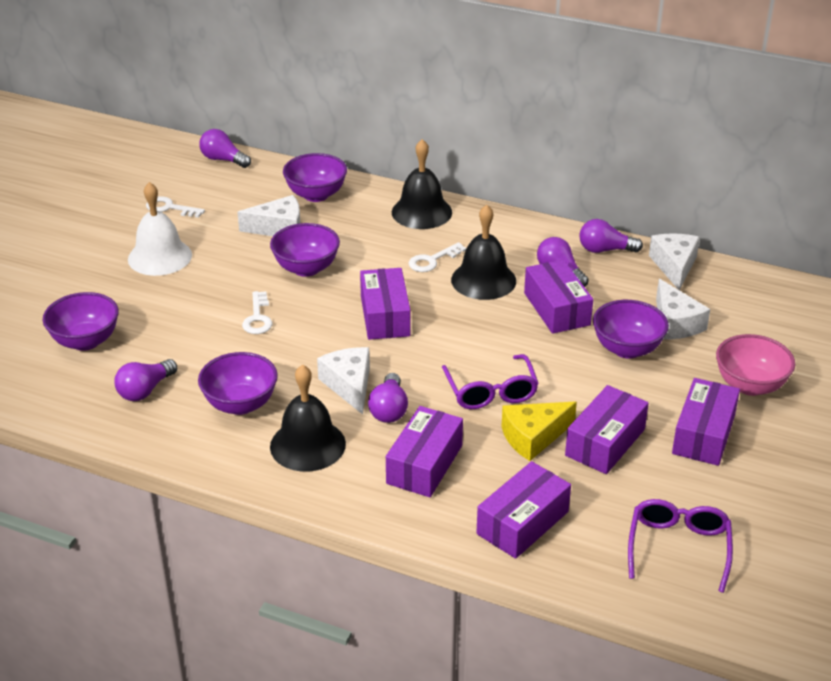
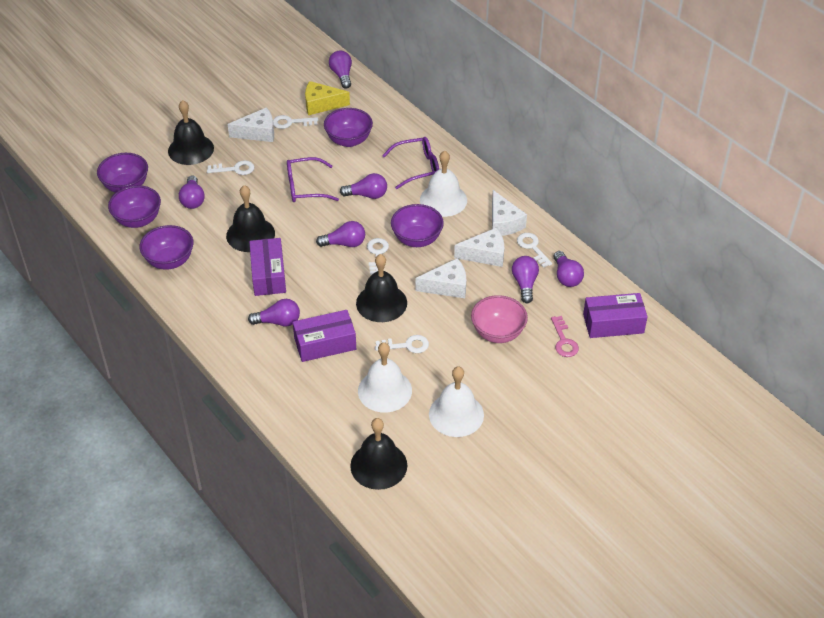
black bell: [270,364,346,472] [392,139,452,229] [451,204,516,300] = 3 -> [168,100,214,165] [226,185,275,252] [350,418,407,490] [356,254,407,322] = 4
pink key: none = 0 -> [551,316,579,357] = 1
purple box: [360,268,411,340] [386,406,463,497] [476,461,571,559] [524,260,593,334] [565,385,649,474] [672,378,740,466] = 6 -> [249,238,286,296] [293,310,356,362] [583,293,648,338] = 3
purple light bulb: [114,359,177,401] [199,129,251,168] [368,373,408,423] [537,237,589,287] [579,219,643,253] = 5 -> [179,175,205,209] [248,299,300,327] [316,221,365,247] [329,51,352,89] [340,173,387,199] [512,256,539,303] [554,251,584,287] = 7
white bell: [128,182,192,276] = 1 -> [358,342,412,412] [420,151,467,217] [429,366,484,437] = 3
white key: [146,196,205,218] [242,291,273,334] [408,242,466,272] = 3 -> [207,160,254,175] [273,115,318,129] [367,238,389,275] [375,335,429,353] [517,233,552,268] = 5

